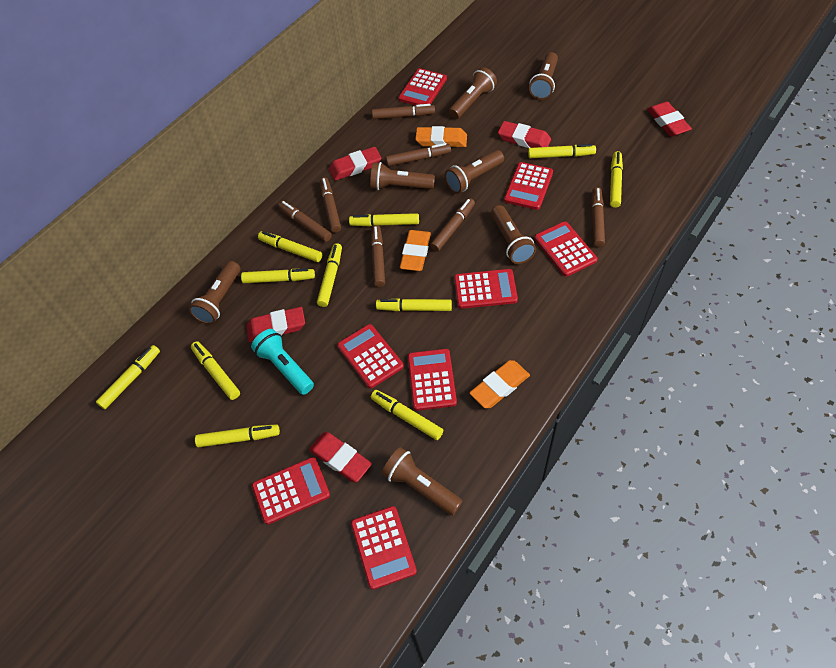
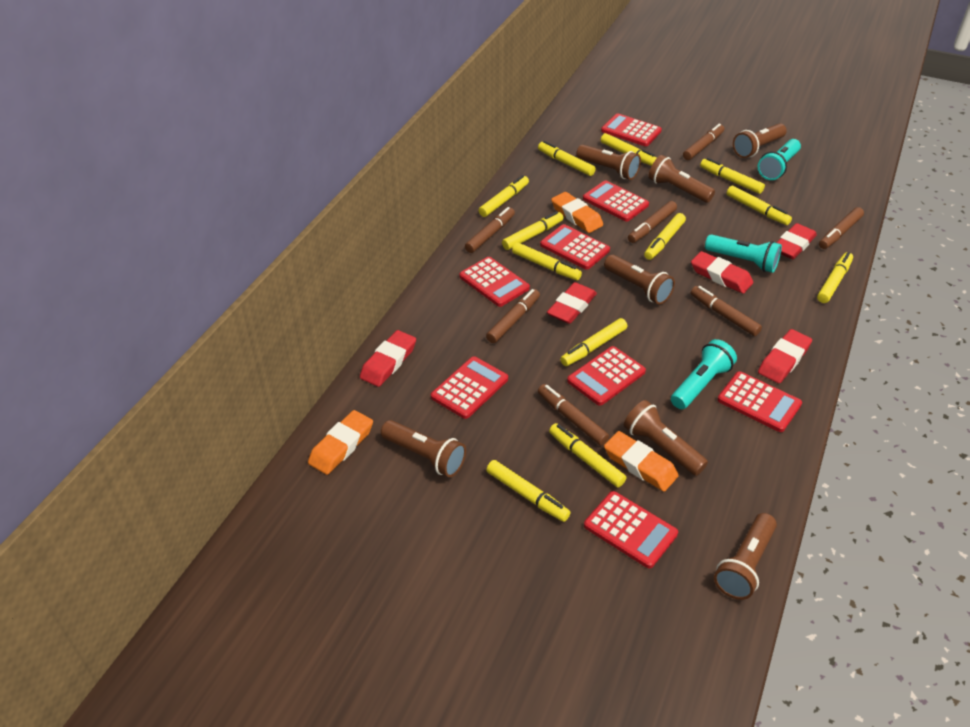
turquoise flashlight: [251,329,314,395] = 1 -> [671,339,737,409] [705,234,782,273] [758,139,801,180] = 3
yellow marker: [96,345,160,409] [191,341,240,400] [195,424,280,448] [241,268,315,283] [258,231,322,262] [317,243,342,307] [349,213,419,226] [371,390,443,440] [376,298,452,311] [528,144,596,158] [610,151,623,208] = 11 -> [479,175,529,217] [486,460,571,522] [502,211,563,250] [512,242,582,280] [538,141,596,176] [549,423,627,488] [560,318,627,366] [601,133,657,166] [644,213,686,260] [700,158,765,194] [726,186,792,225] [817,252,853,303] = 12

